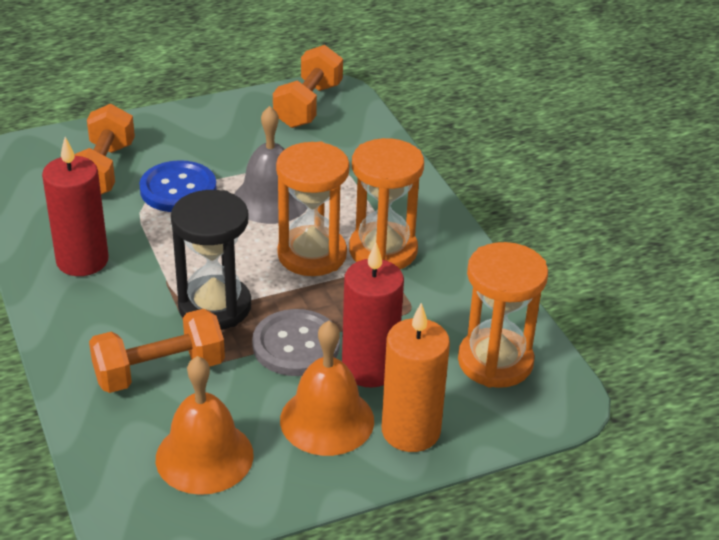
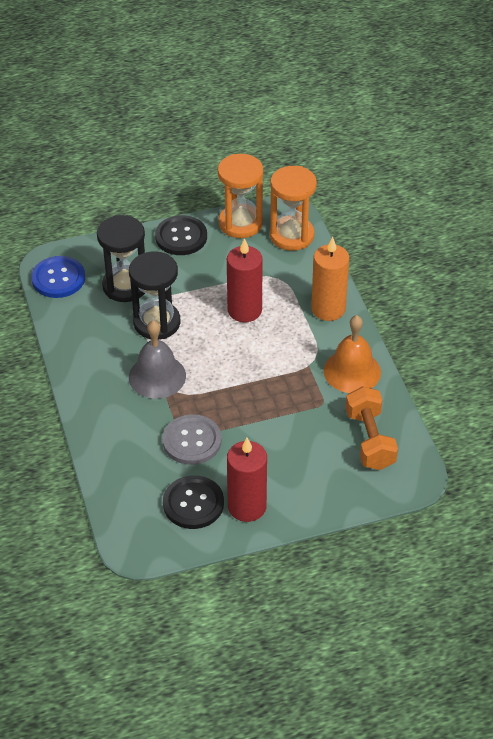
black button: none = 0 -> [155,215,207,255] [163,475,224,529] = 2
black hourglass: [171,190,251,330] = 1 -> [97,215,145,302] [129,251,180,340] = 2
orange bell: [156,356,254,495] [280,321,374,456] = 2 -> [324,315,381,393] = 1
orange dumbbell: [74,104,135,195] [89,309,225,393] [273,45,343,128] = 3 -> [346,386,398,470] = 1
orange hourglass: [276,142,349,276] [349,138,424,269] [458,242,548,388] = 3 -> [218,154,263,238] [270,166,317,251] = 2

